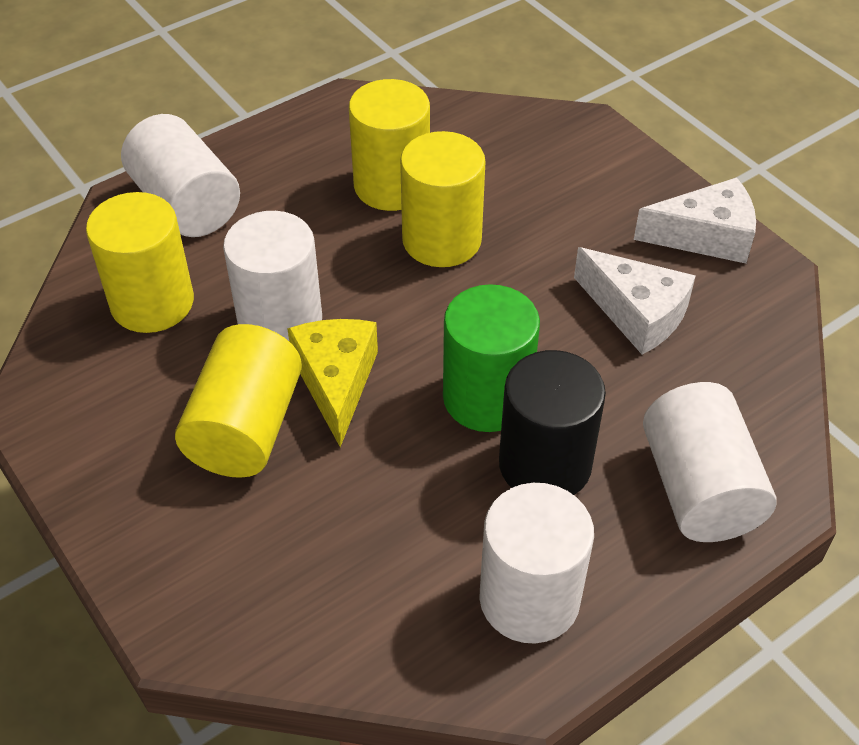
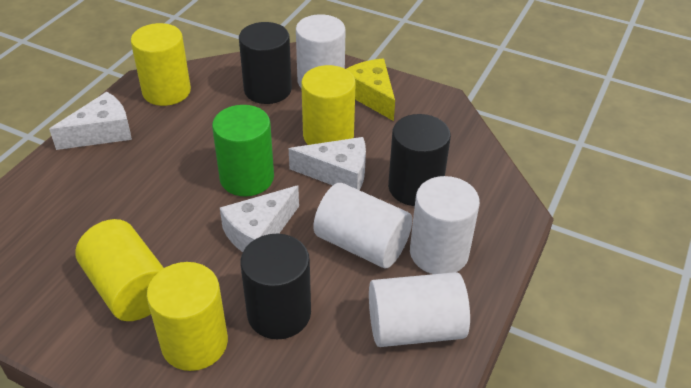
black cylinder: [499,350,606,495] = 1 -> [239,22,292,104] [240,234,311,339] [388,114,451,206] = 3
white cheese: [574,247,696,355] [634,177,756,264] = 2 -> [49,92,132,150] [220,186,299,252] [289,137,366,190] = 3

